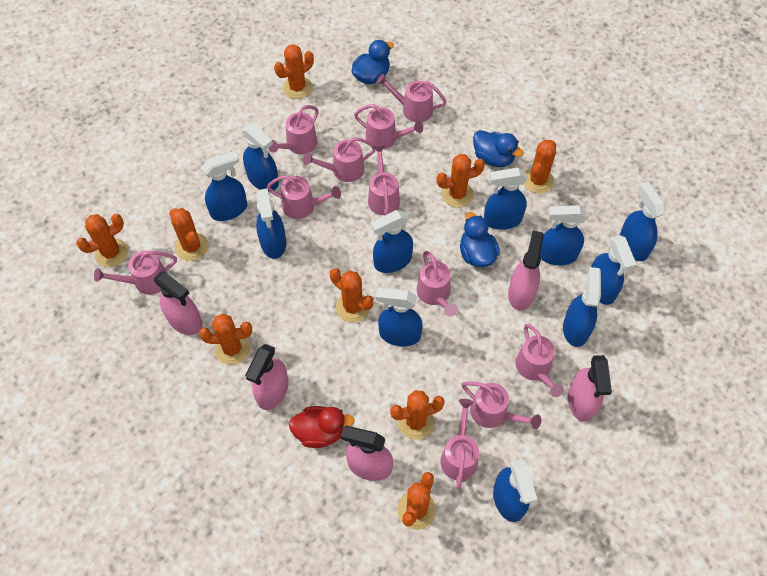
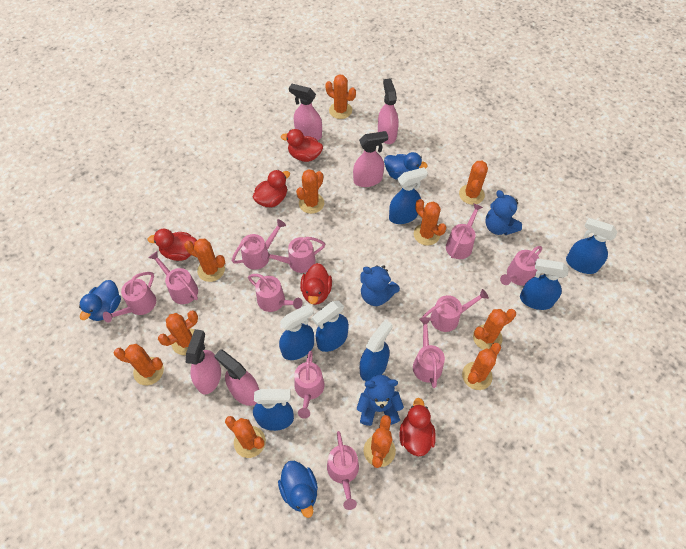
blue spray bottle: [202,151,247,221] [241,123,279,191] [256,188,286,259] [370,210,413,273] [376,288,423,347] [484,168,527,230] [493,459,538,522] [540,205,587,265] [563,267,601,347] [591,235,637,305] [620,182,666,261] = 11 -> [253,389,294,431] [279,304,314,360] [312,301,349,352] [360,320,393,381] [389,167,428,224] [520,259,569,310] [566,218,617,274] = 7
blue teddy bear: none = 0 -> [357,375,404,426] [360,265,400,306] [485,190,522,235] = 3
orange cactus: [76,214,128,267] [169,208,209,261] [199,314,252,365] [274,44,314,99] [330,268,373,323] [390,390,445,440] [397,472,436,530] [437,154,485,208] [524,140,557,194] = 9 -> [114,344,164,385] [158,310,198,355] [184,239,225,282] [225,416,266,458] [296,169,324,214] [325,74,356,119] [364,415,396,468] [414,199,446,246] [459,160,488,205] [462,343,501,390] [473,309,516,350] = 11
red duck: [289,406,355,448] = 1 -> [148,229,197,261] [253,170,290,207] [281,129,323,162] [300,263,332,305] [399,398,436,456] = 5

